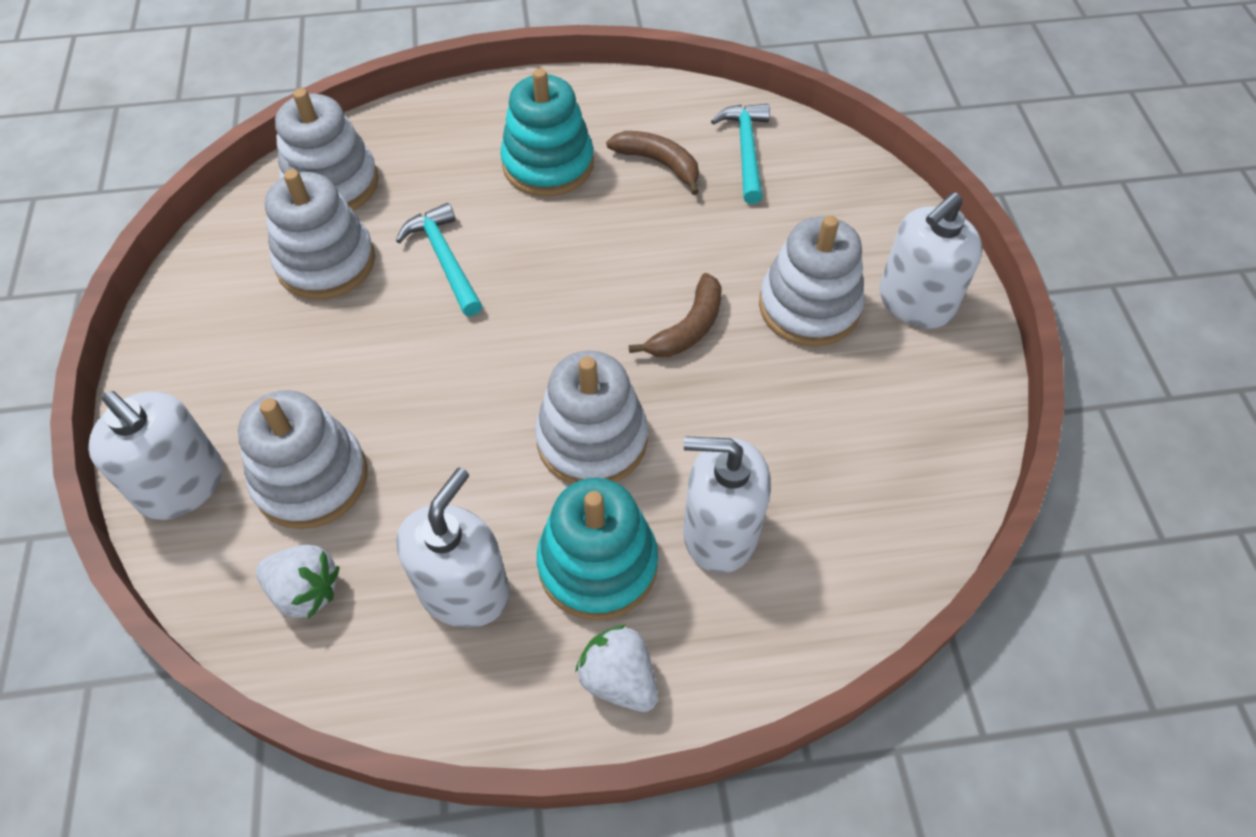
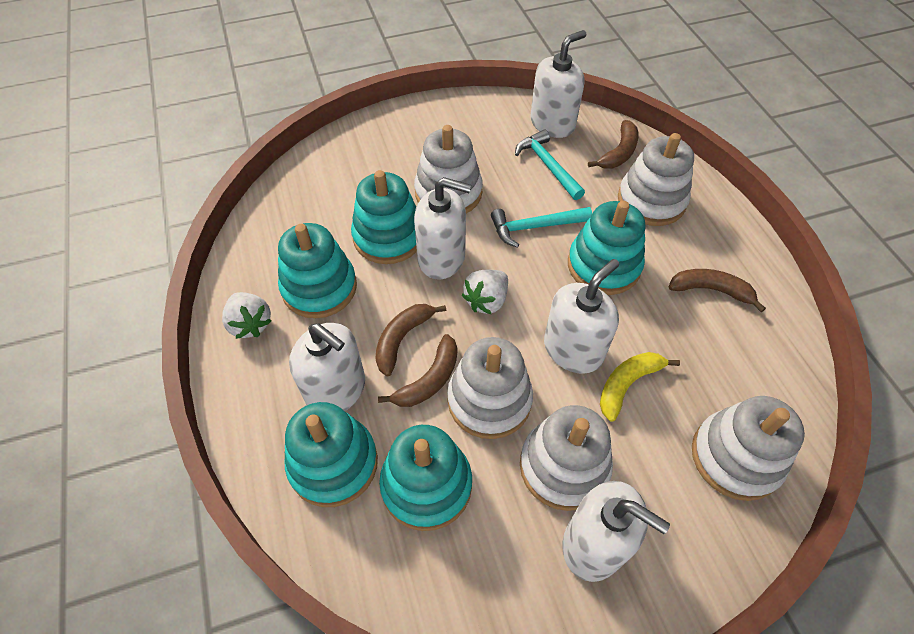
brown banana: [606,131,699,195] [629,273,722,357] = 2 -> [375,304,446,376] [378,334,457,407] [588,120,638,169] [669,269,766,312] = 4
turquoise stacking toy: [500,68,594,197] [537,478,658,620] = 2 -> [278,223,357,318] [284,402,378,507] [351,170,417,264] [379,425,472,531] [568,201,645,295] = 5
white soap dispenser: [88,391,223,520] [396,467,510,628] [683,436,771,573] [879,192,983,329] = 4 -> [289,323,365,411] [414,177,471,280] [530,30,587,138] [544,259,619,374] [563,481,670,582] = 5
yellow banana: none = 0 -> [600,352,680,422] = 1

